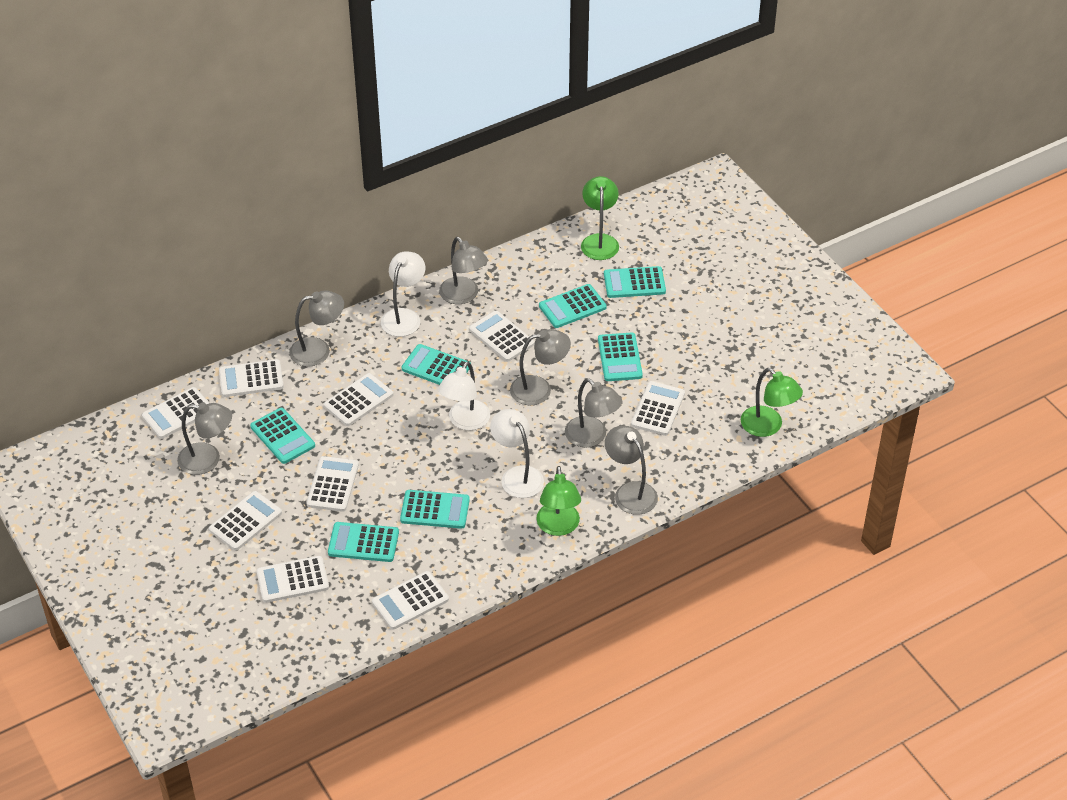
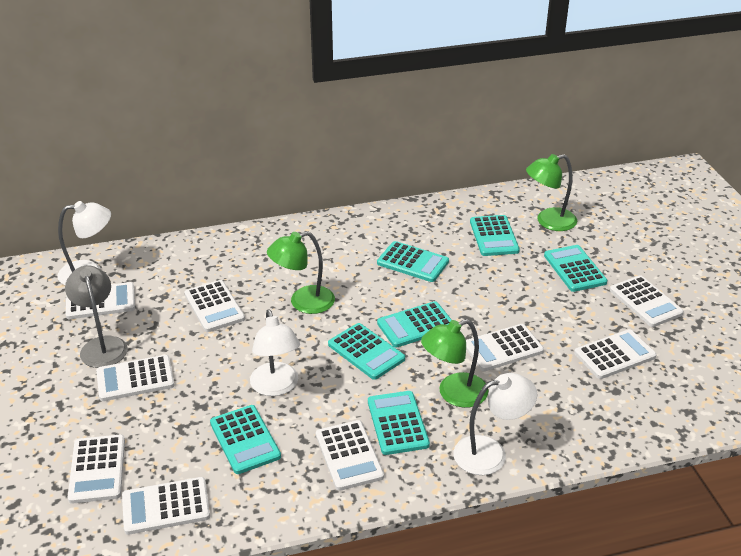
grey lamp: [177,402,232,475] [289,291,344,367] [439,237,488,304] [510,329,571,405] [565,378,622,447] [605,426,658,515] = 6 -> [65,265,128,368] = 1

